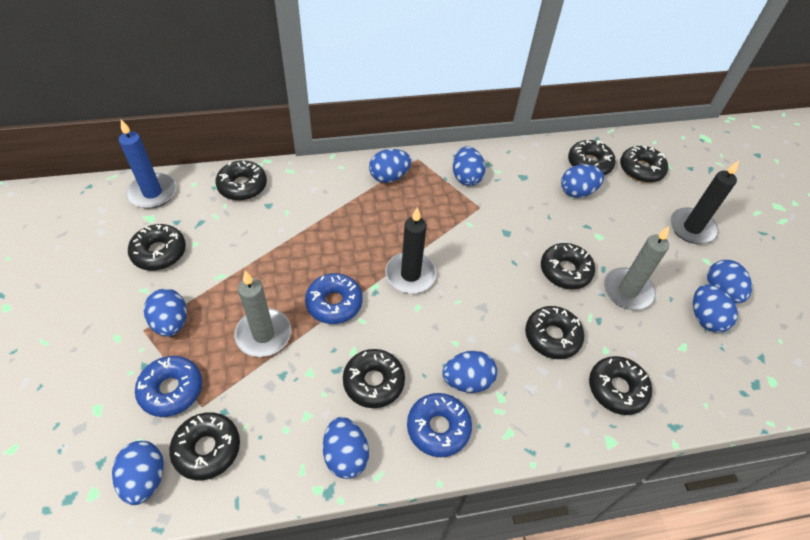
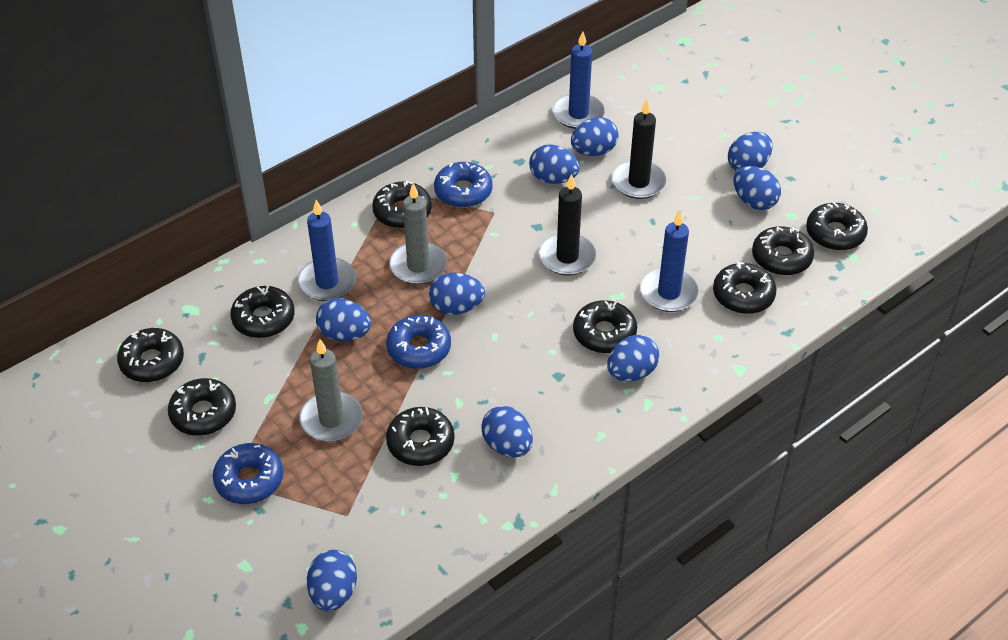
blue candle: [119,119,176,209] = 1 -> [298,200,356,301] [553,31,605,129] [640,210,699,312] = 3

